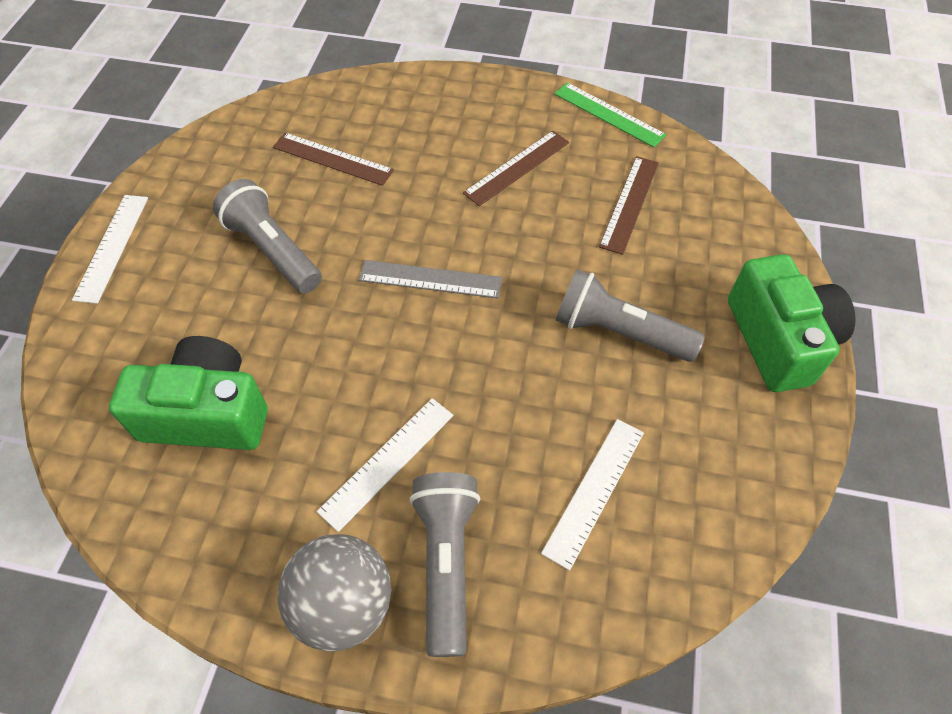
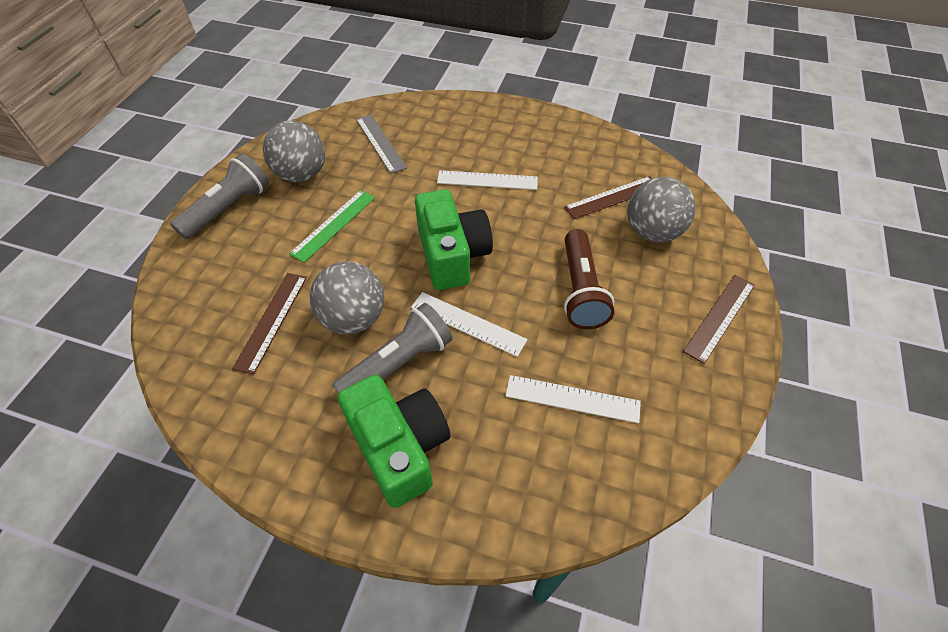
brown flashlight: none = 0 -> [564,229,615,329] = 1
grey ball: [278,534,391,651] = 1 -> [263,120,325,182] [310,261,384,334] [627,177,696,243] = 3
grey flashlight: [213,179,322,294] [410,472,480,657] [556,269,705,362] = 3 -> [170,153,269,239] [332,303,452,393] = 2

